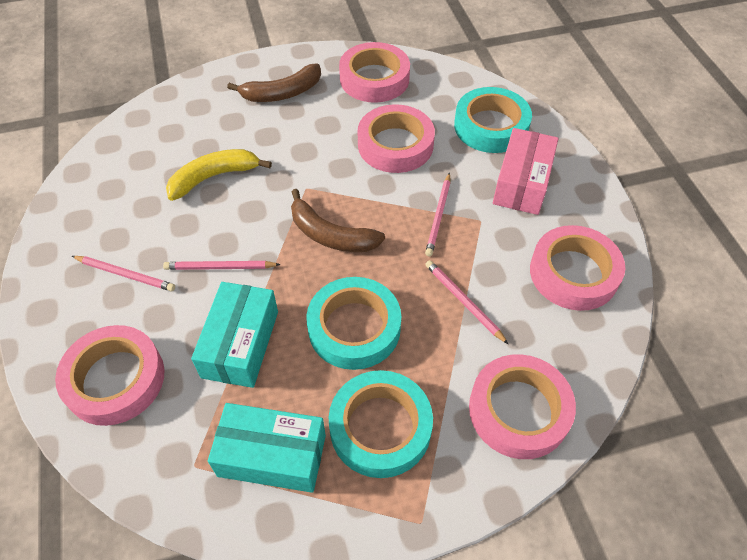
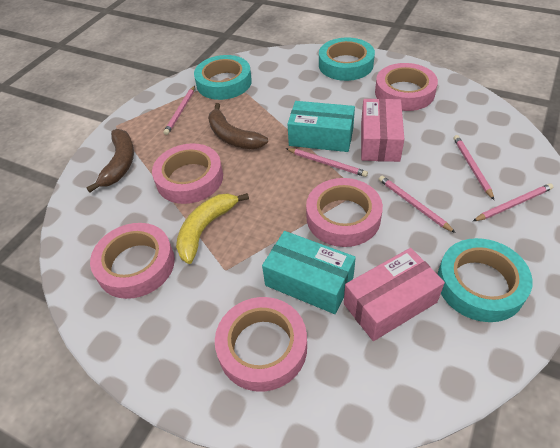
pink box: [493,128,559,215] = 1 -> [344,248,445,341] [361,99,404,162] = 2
pink pencil: [72,256,175,292] [163,261,281,270] [425,173,451,257] [425,260,508,344] = 4 -> [164,86,195,135] [286,148,368,177] [379,176,456,233] [453,135,494,200] [473,183,553,221] = 5

